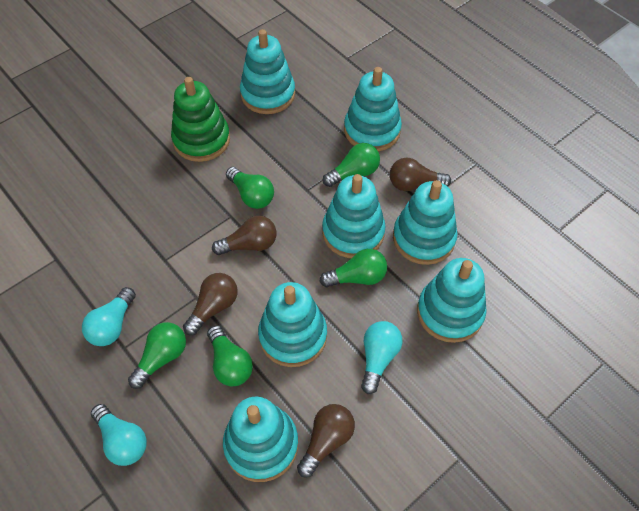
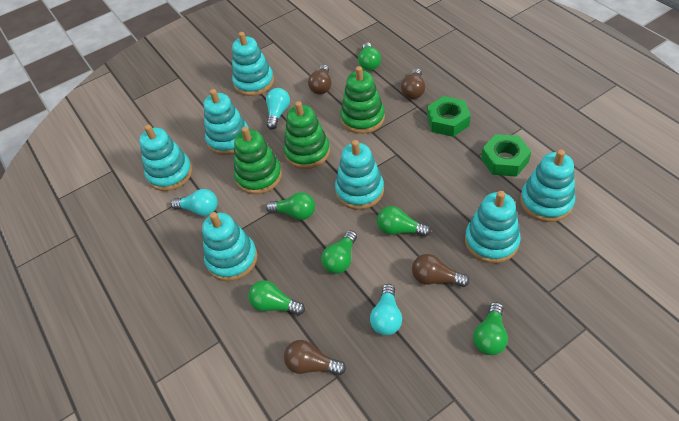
green light bulb: [128,322,186,389] [207,325,253,386] [226,167,274,209] [319,249,387,287] [323,143,380,187] = 5 -> [248,280,305,315] [266,192,315,220] [321,230,357,274] [358,42,381,71] [377,206,431,237] [473,302,508,355] = 6
green nut: none = 0 -> [427,96,471,137] [481,134,531,177] = 2
green stacking toy: [171,77,230,162] = 1 -> [234,126,282,194] [284,101,330,169] [340,66,385,134] = 3

